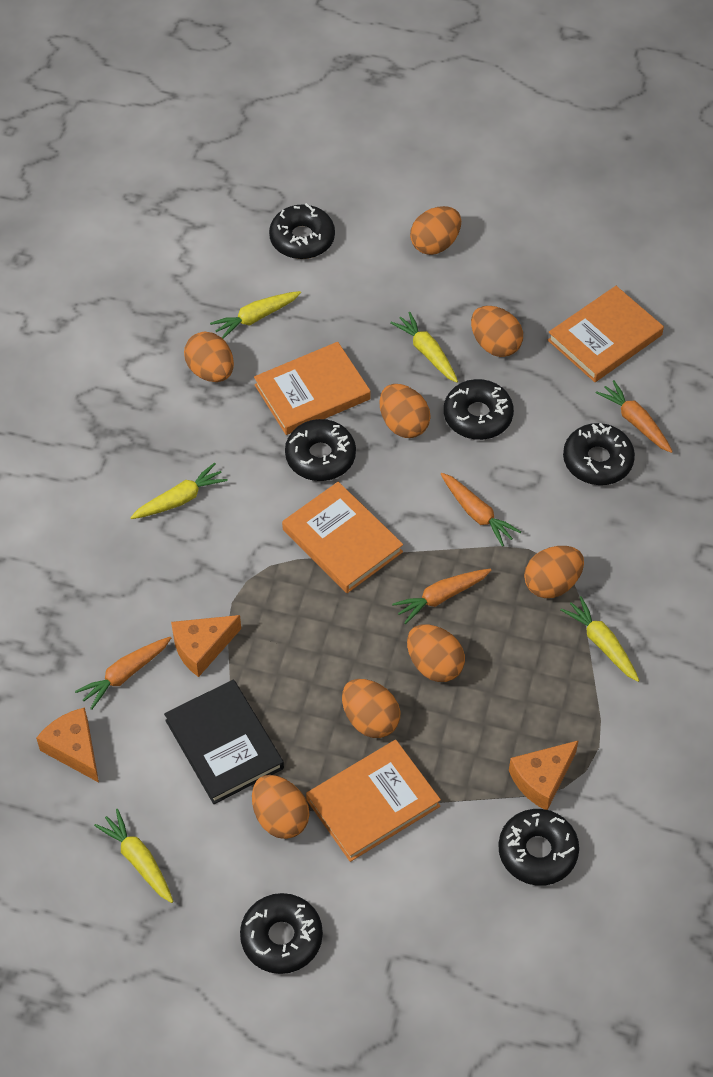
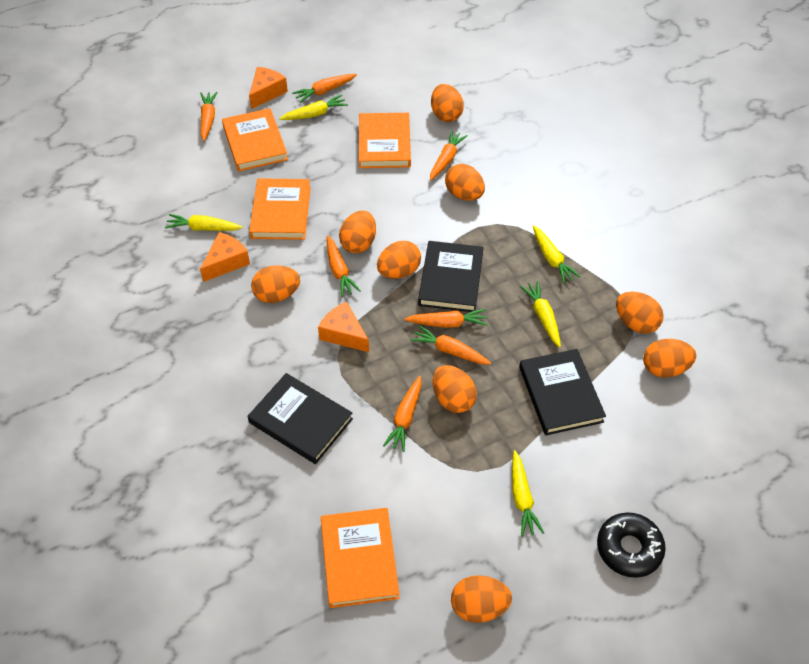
black book: [164,680,284,804] = 1 -> [248,373,353,464] [418,241,484,312] [519,349,606,435] = 3
black donut: [240,893,323,974] [269,203,335,259] [285,419,356,481] [444,379,514,440] [498,809,579,886] [563,423,635,485] = 6 -> [597,512,666,578] = 1
orange carrot: [75,637,171,710] [392,569,491,624] [441,473,521,547] [596,380,673,453] = 4 -> [200,92,218,141] [292,74,357,103] [327,236,361,297] [383,376,422,452] [404,309,488,328] [410,325,491,365] [430,130,468,180] = 7
orange egg: [184,332,234,382] [252,775,310,839] [342,679,400,738] [380,384,431,438] [407,624,465,682] [410,206,461,255] [471,306,523,357] [524,546,584,598] = 8 -> [251,265,300,303] [339,210,376,253] [377,241,421,279] [431,84,464,122] [433,365,477,413] [445,164,485,201] [451,575,512,623] [616,292,664,334] [643,339,696,378] = 9

